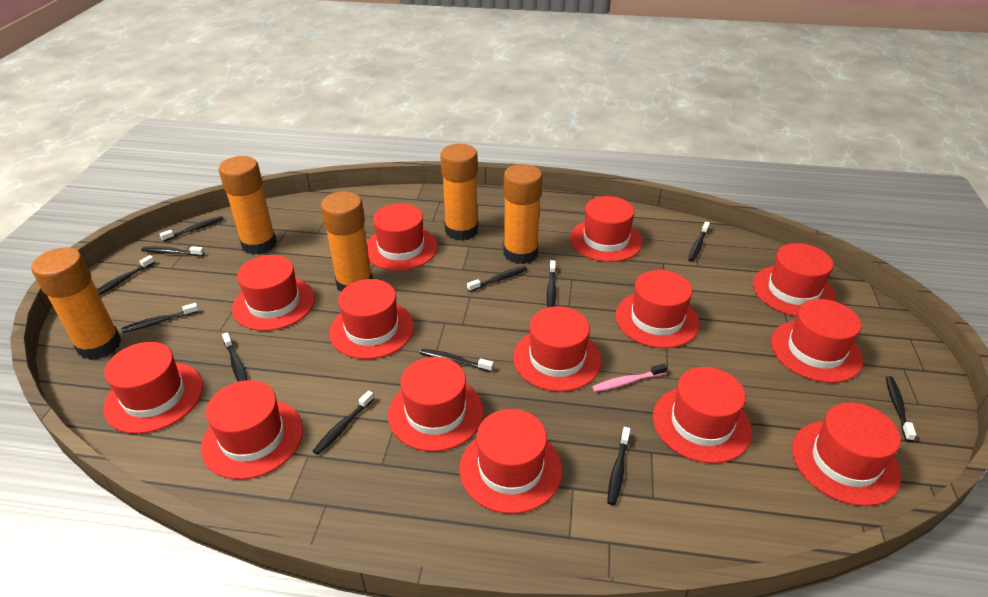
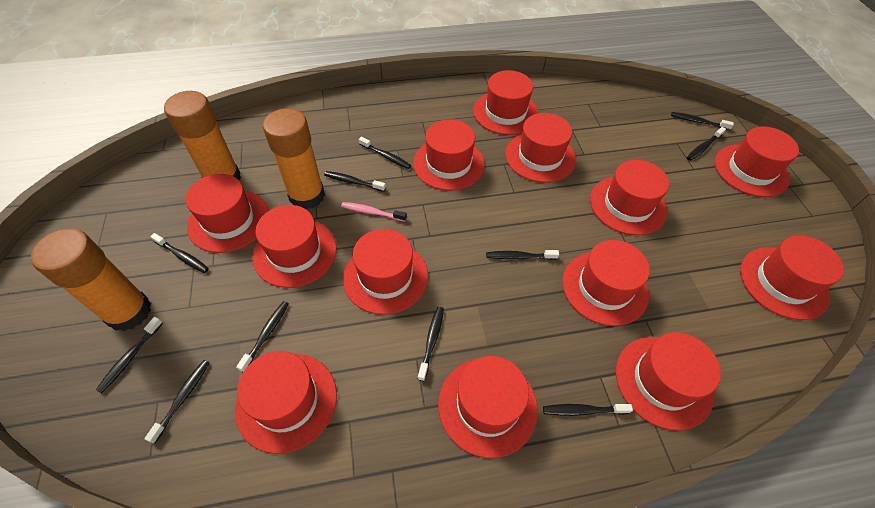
black toothbrush: [97,255,155,295] [121,303,199,333] [141,246,205,256] [160,216,224,242] [222,332,248,382] [313,390,374,455] [420,349,494,372] [467,266,527,292] [547,260,556,307] [607,427,631,505] [688,221,710,262] [886,376,916,441] = 12 -> [96,317,163,394] [144,360,210,443] [150,233,209,273] [236,301,289,372] [324,171,386,192] [359,137,412,169] [418,307,444,381] [486,250,559,260] [543,404,633,416] [671,112,734,130] [687,127,726,161] = 11
orange glue stick: [31,248,121,360] [219,156,277,255] [321,192,373,291] [440,144,478,241] [504,164,543,264] = 5 -> [31,228,151,331] [164,91,241,180] [263,108,325,210] = 3
red hat: [103,342,203,434] [201,380,303,479] [232,255,315,331] [329,279,414,359] [367,204,438,271] [388,357,484,452] [459,409,562,514] [513,306,601,392] [570,196,643,262] [615,270,700,348] [653,367,752,463] [753,243,836,316] [771,299,863,383] [792,402,901,506] = 14 -> [185,174,269,253] [235,351,337,454] [252,205,337,288] [343,229,428,315] [413,119,485,191] [438,356,538,458] [473,70,539,135] [505,113,576,183] [562,240,650,326] [590,160,669,235] [616,332,721,431] [715,126,799,197] [740,235,844,320] = 13

